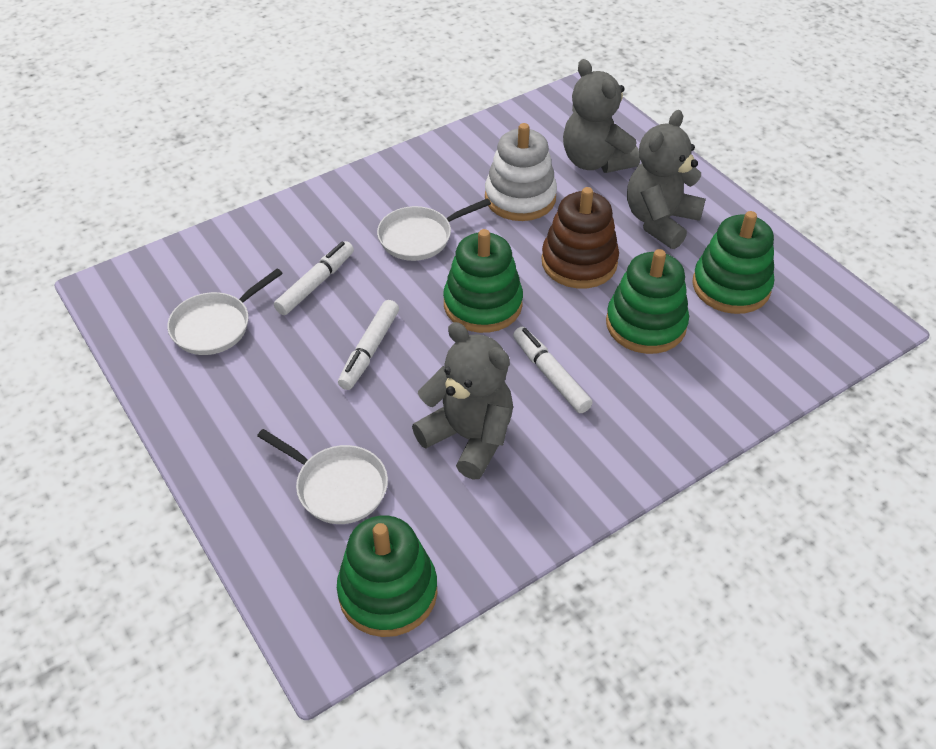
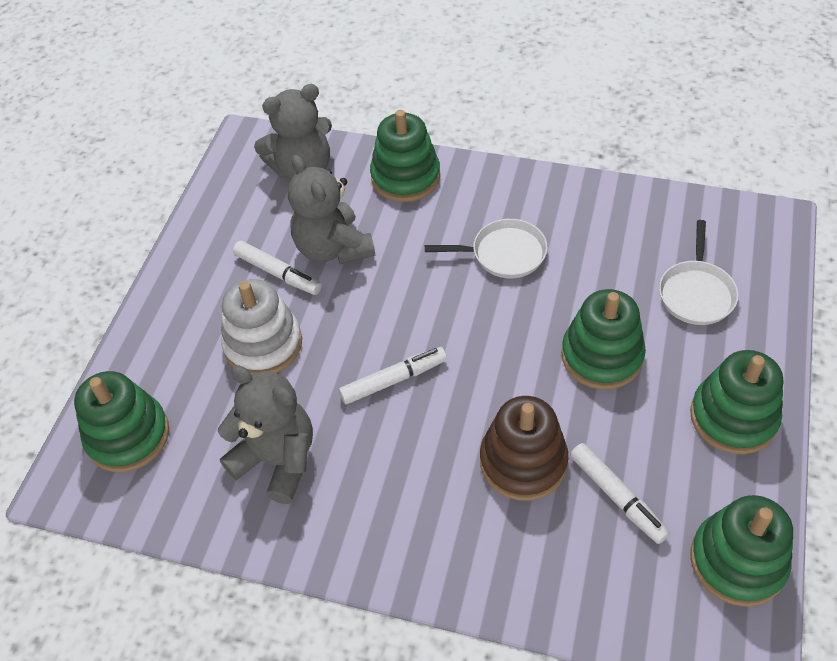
green stacking toy: [337,515,438,637] [443,229,523,333] [606,249,689,354] [692,211,774,314] = 4 -> [74,371,169,472] [370,110,440,202] [561,289,646,390] [690,350,783,454] [690,495,793,607] = 5
white pan: [167,268,283,355] [257,429,388,524] [377,198,491,261] = 3 -> [425,219,548,278] [659,220,739,325] = 2

